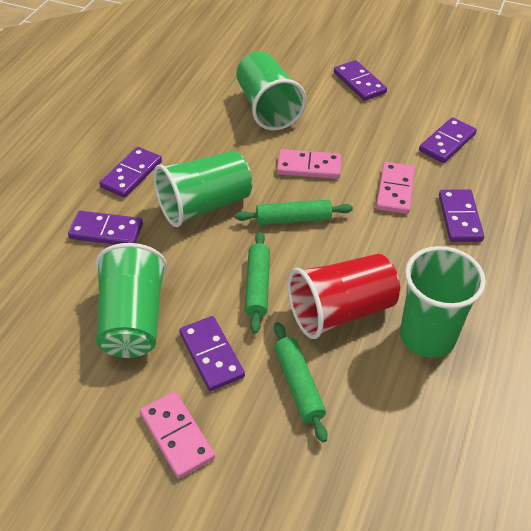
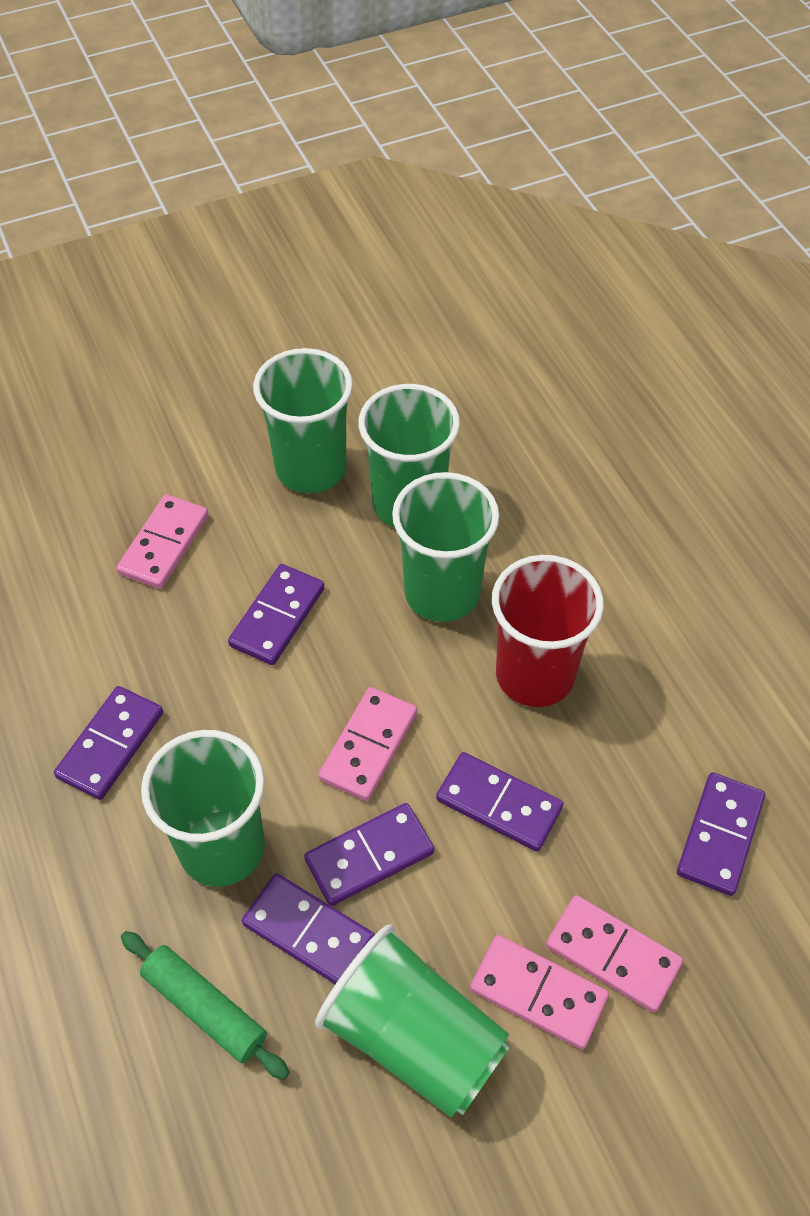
green cup: [95,243,167,358] [153,151,252,227] [236,51,306,130] [400,246,486,358] = 4 -> [141,730,265,887] [253,348,353,493] [315,924,510,1118] [358,384,460,528] [392,472,499,622] = 5
green rolling pin: [235,200,353,225] [245,231,270,334] [274,322,328,442] = 3 -> [121,931,290,1079] = 1
pink domino: [140,391,215,478] [277,149,342,179] [376,162,415,214] = 3 -> [116,494,209,589] [318,687,417,801] [470,935,609,1050] [546,895,683,1013] = 4

